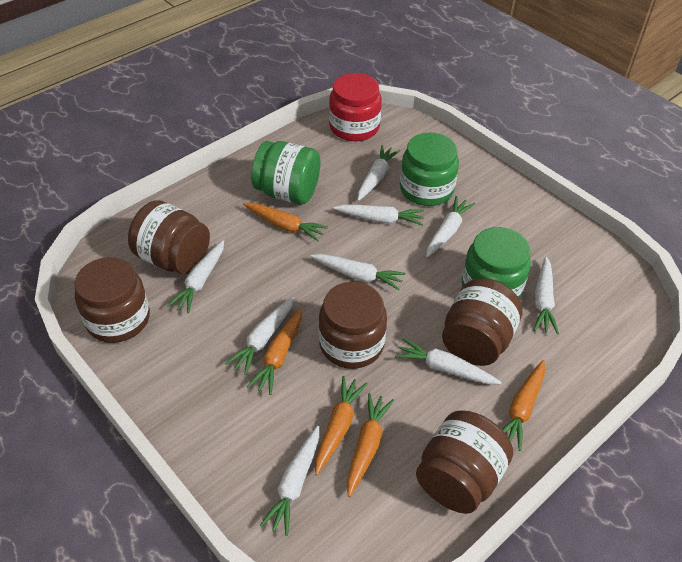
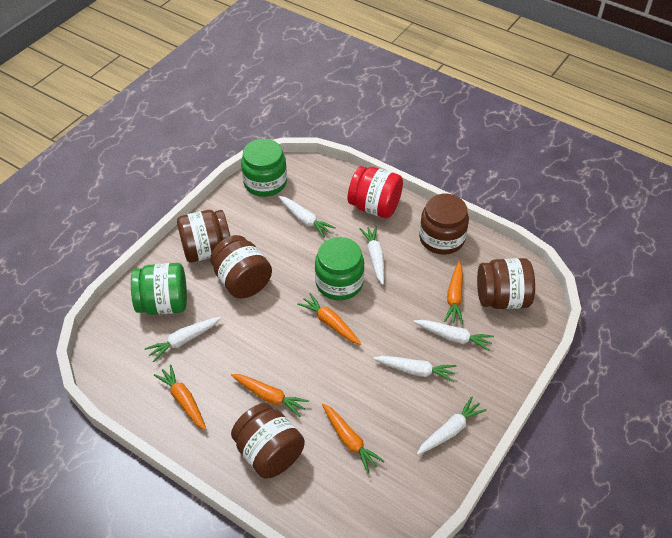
white carrot: [167,240,224,313] [225,297,294,375] [259,426,319,536] [311,254,406,290] [333,204,424,226] [358,145,400,201] [395,338,501,384] [426,196,475,257] [534,257,559,334] = 9 -> [145,317,221,362] [278,196,336,238] [359,226,384,285] [373,356,456,382] [414,320,494,351] [417,397,487,455] = 6

